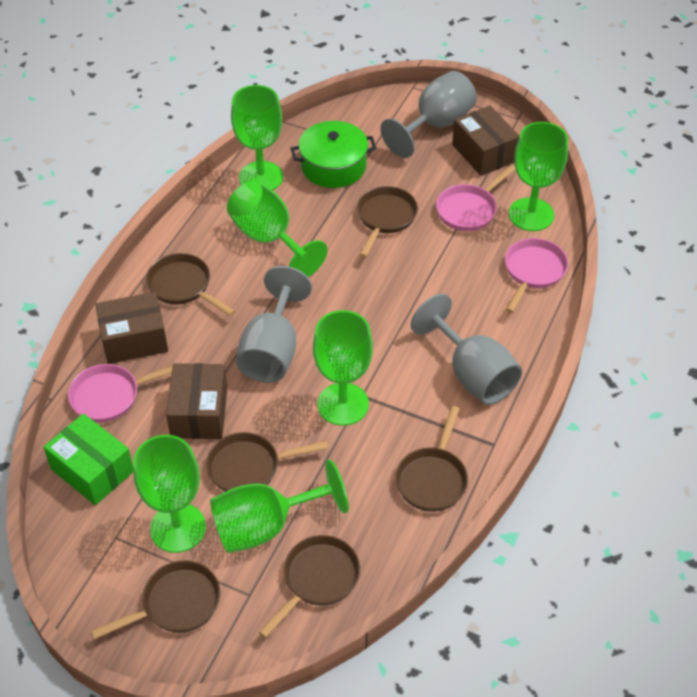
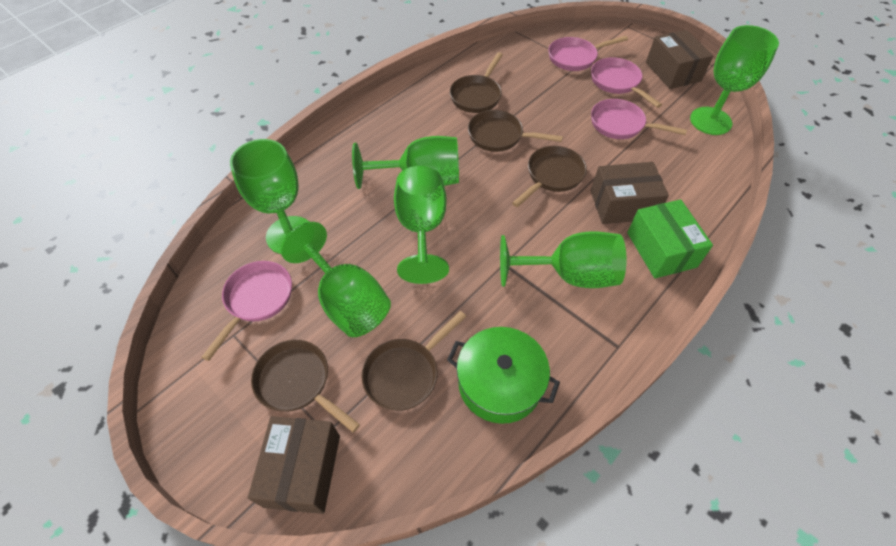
brown pan: [91,560,220,640] [146,253,235,316] [206,432,328,492] [259,535,360,638] [357,186,418,258] [395,406,468,512] = 6 -> [251,340,360,433] [361,311,466,411] [450,52,503,113] [468,110,563,152] [512,146,587,207] = 5
grey goblet: [236,266,312,383] [380,71,477,158] [411,294,522,405] = 3 -> none = 0
pink pan: [68,364,173,422] [436,164,516,231] [505,238,568,313] = 3 -> [201,261,292,361] [549,36,628,71] [591,57,662,108] [591,99,687,139] = 4

